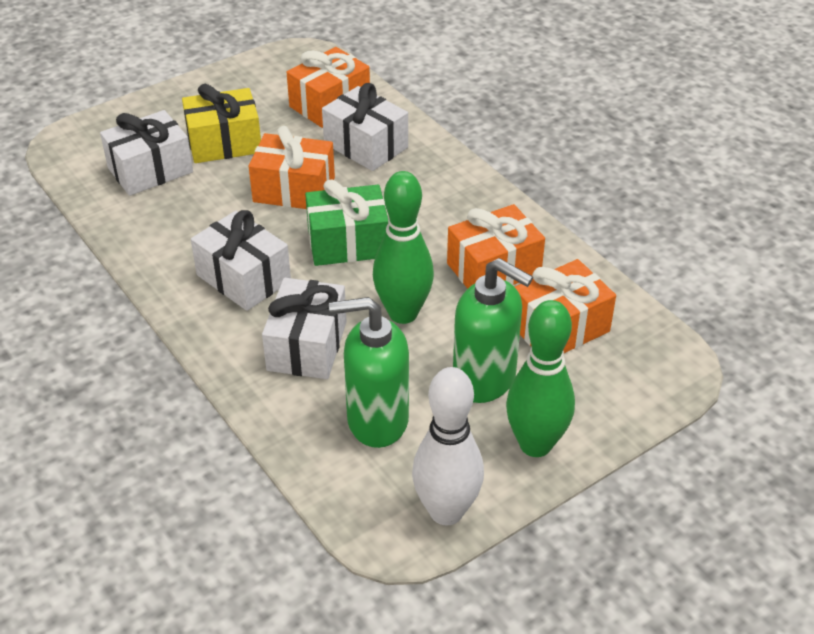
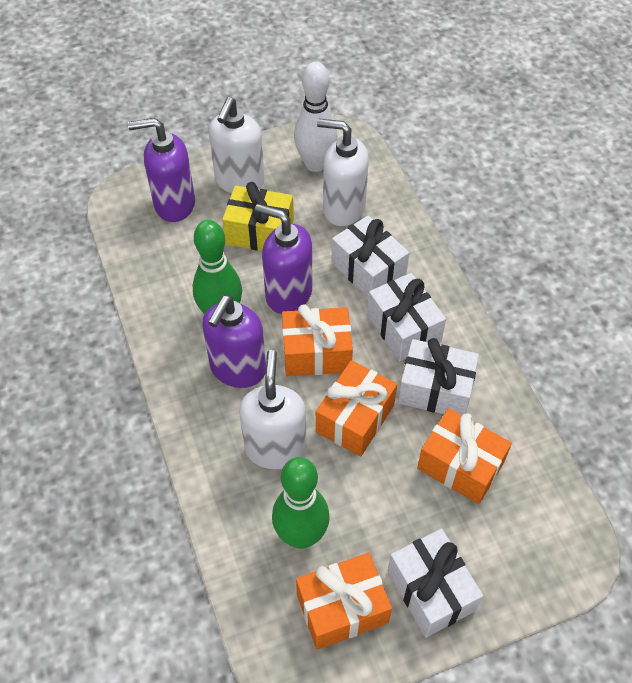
green gift: [305,180,388,266] = 1 -> none = 0
green soap dispenser: [329,297,409,448] [453,258,533,403] = 2 -> none = 0
purple soap dispenser: none = 0 -> [128,118,195,222] [202,295,266,388] [255,204,312,314] = 3
white soap dispenser: none = 0 -> [209,97,265,193] [239,350,307,469] [317,119,369,226] = 3

